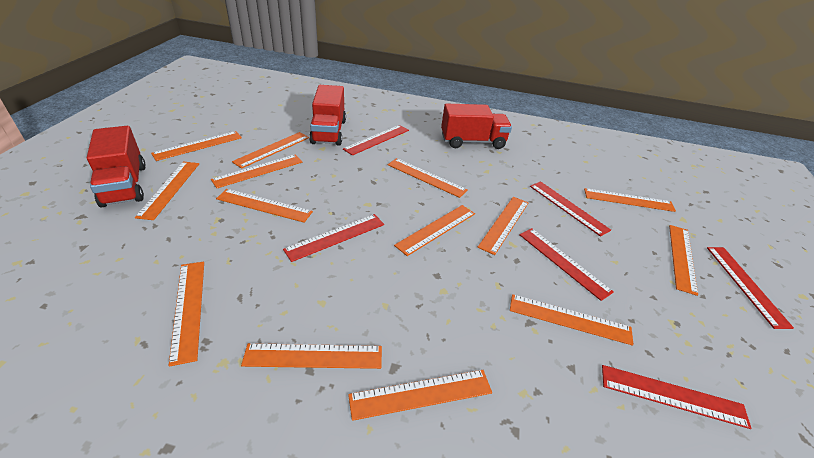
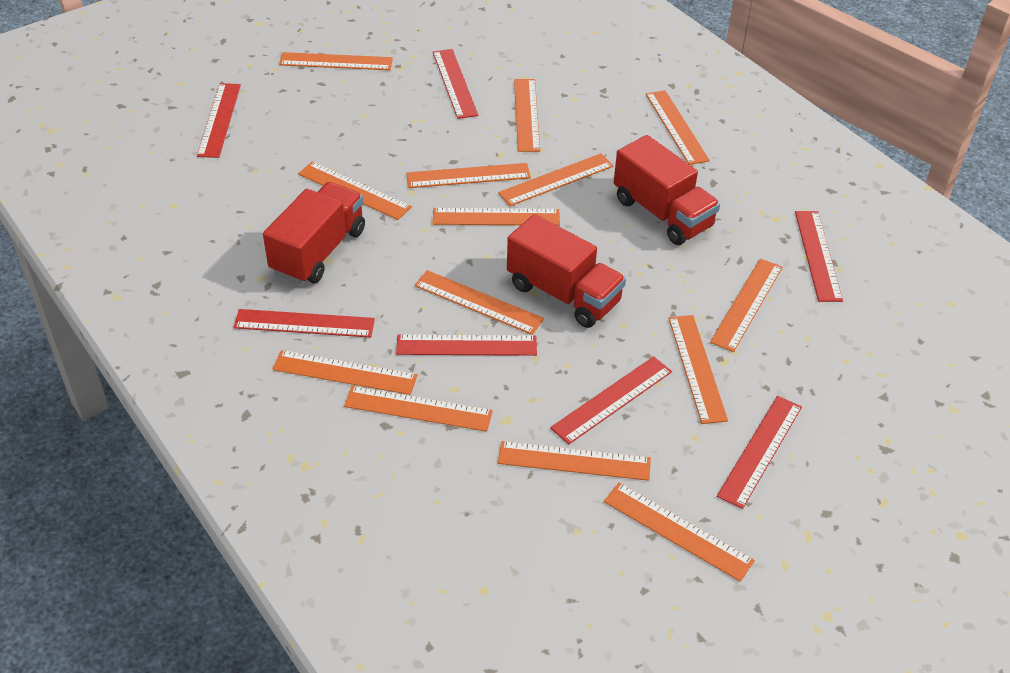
red ruler: [283,214,384,262] [343,125,409,156] [519,228,614,301] [530,181,611,237] [602,365,752,429] [707,247,794,329] = 6 -> [197,83,241,158] [234,309,375,338] [396,335,537,356] [433,49,478,119] [550,356,672,444] [717,396,802,509] [795,211,843,302] = 7

